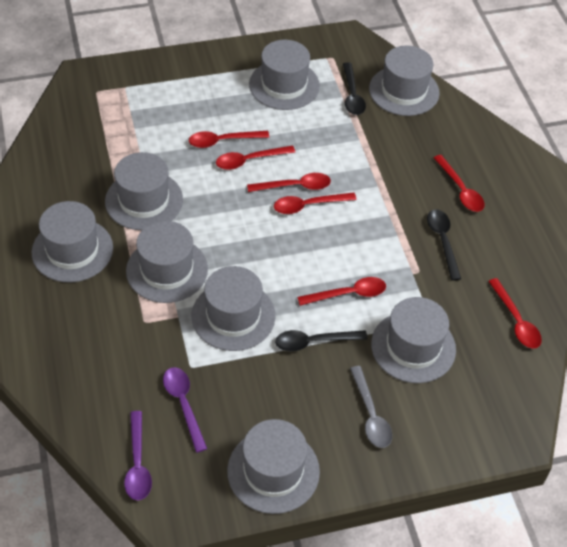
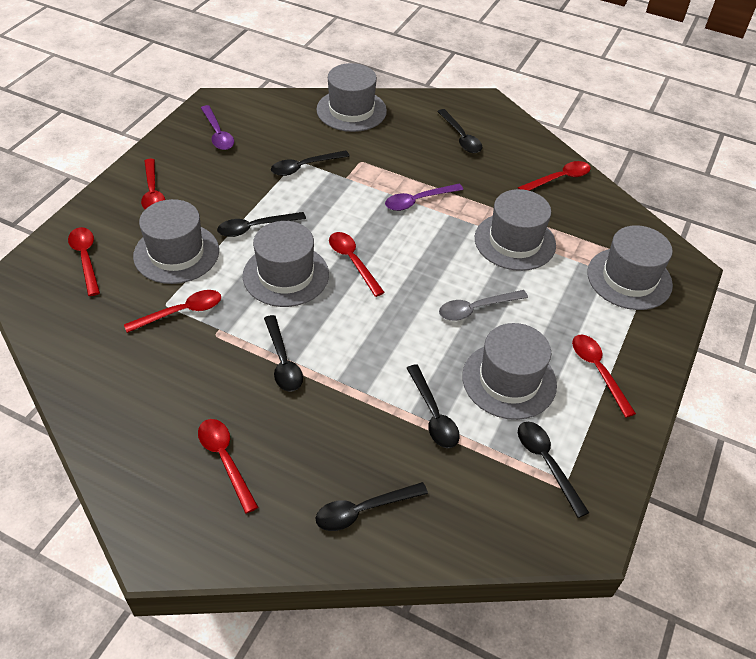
black spoon: [275,330,368,351] [343,62,366,115] [427,209,461,281] = 3 -> [217,212,306,237] [264,315,303,392] [271,150,349,176] [316,482,428,531] [407,364,460,448] [437,109,482,153] [518,422,589,518] = 7
grey hat: [31,201,113,282] [105,152,183,230] [126,221,208,303] [192,266,275,351] [227,419,320,514] [249,40,320,110] [369,46,440,116] [371,297,456,383] = 8 -> [133,199,219,284] [243,221,329,307] [316,63,387,132] [462,323,557,420] [475,189,556,271] [587,225,673,310] = 6

